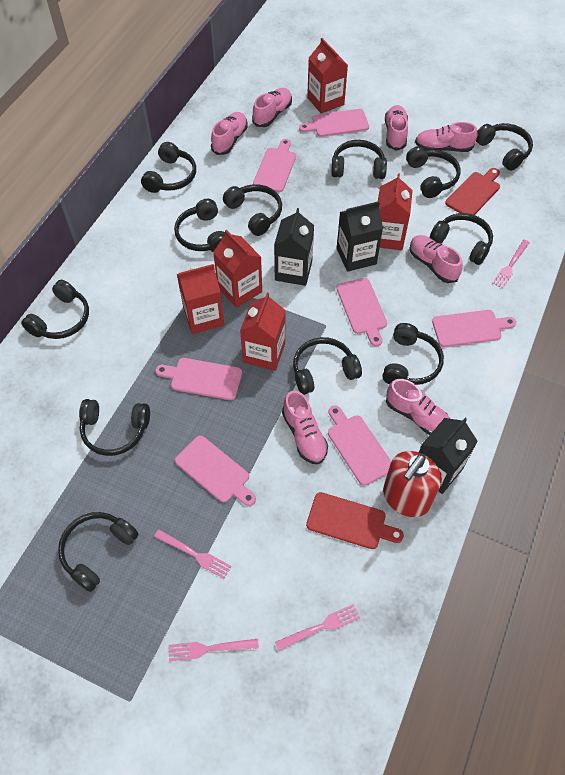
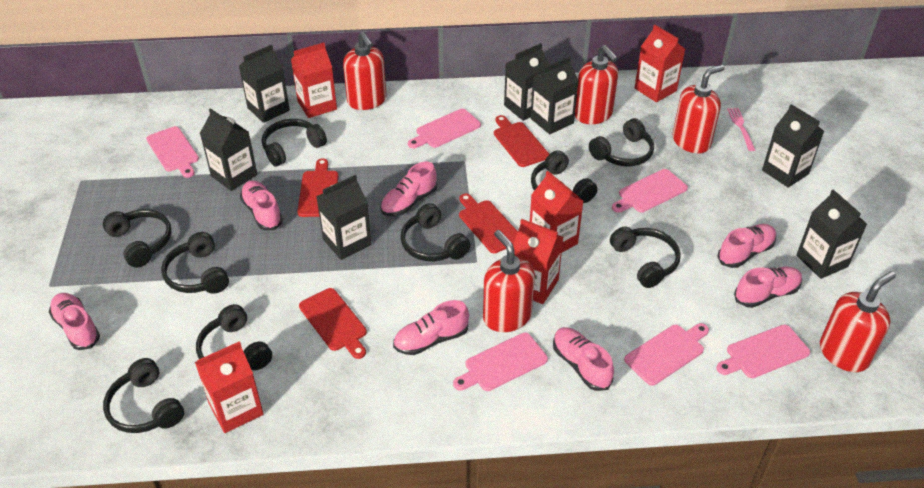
black carton: [274,208,314,286] [337,201,383,272] [419,418,478,494] = 3 -> [200,108,257,191] [239,45,290,123] [316,175,371,260] [504,43,549,121] [530,56,579,134] [762,104,824,188] [796,190,867,279] = 7
black headphones: [21,280,89,339] [58,512,139,592] [79,399,150,456] [141,142,196,193] [174,199,225,252] [223,184,282,236] [293,337,362,395] [331,140,387,179] [383,323,444,385] [406,146,461,198] [430,213,493,265] [476,123,533,171] = 12 -> [103,209,171,268] [103,358,184,433] [161,232,229,294] [196,304,272,370] [262,119,327,166] [400,203,471,261] [531,150,598,203] [589,118,654,166] [610,226,681,288] = 9
pink cutting board: [155,358,242,400] [175,436,256,506] [253,139,296,192] [299,109,369,137] [328,405,391,486] [336,278,387,346] [432,310,516,347] = 7 -> [146,126,199,178] [408,109,481,148] [453,333,548,391] [612,169,688,213] [624,323,709,386] [716,325,810,378] = 6
pink fork: [154,529,232,579] [169,639,259,661] [275,604,360,651] [492,240,530,288] = 4 -> [727,108,755,151] = 1
red cutting board: [306,492,404,549] [445,168,500,215] = 2 -> [297,158,339,217] [299,288,367,359] [459,194,518,253] [494,115,549,167] = 4
red soap dispenser: [383,451,442,517] = 1 -> [343,31,386,110] [483,230,535,332] [575,45,618,124] [672,65,725,153] [820,271,896,372] = 5

